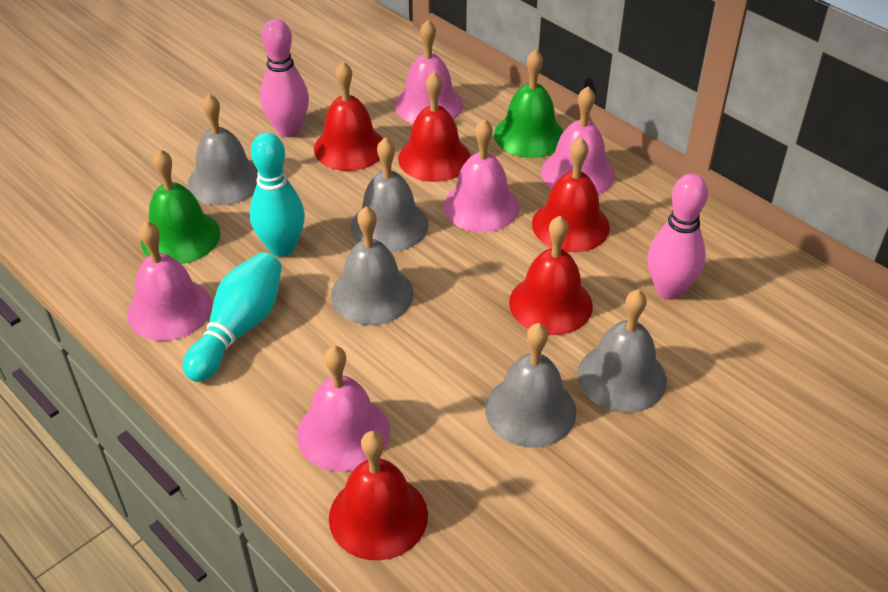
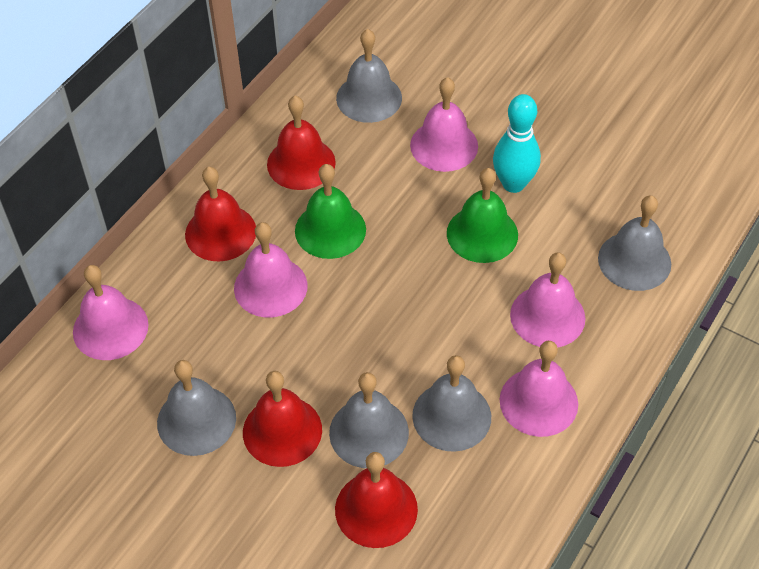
pink bowling pin: [260,19,309,137] [648,174,708,300] = 2 -> none = 0
red bell: [314,62,383,171] [329,431,428,560] [398,72,471,182] [509,216,593,335] [532,138,610,252] = 5 -> [185,167,256,262] [243,371,322,467] [267,96,336,190] [335,452,418,548] = 4
turquoise bowling pin: [183,252,282,382] [250,132,305,257] = 2 -> [493,94,541,193] = 1

